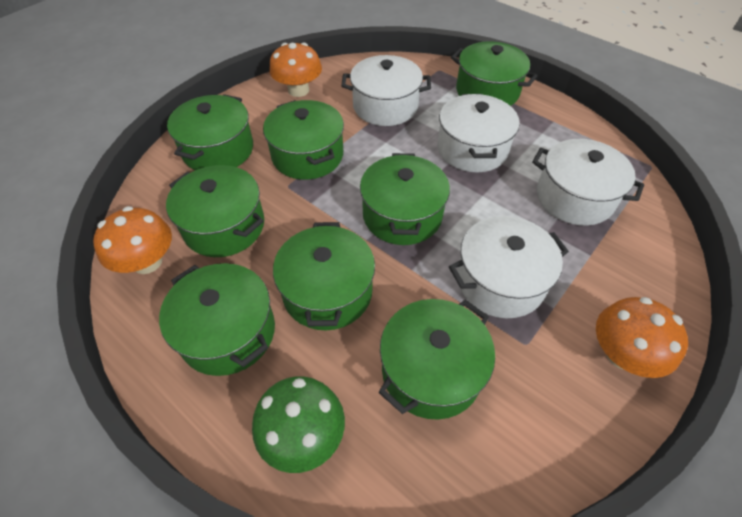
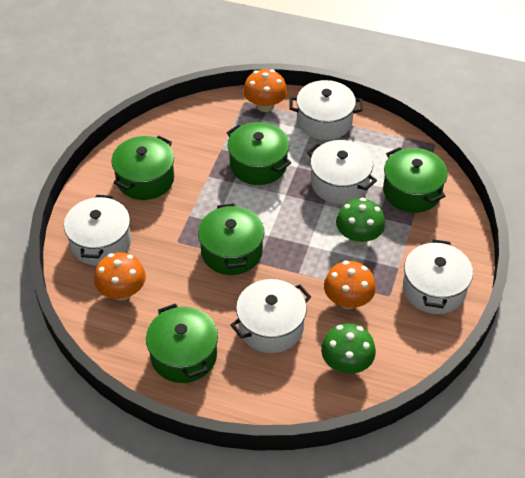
green mushroom: [252,376,345,473] = 1 -> [321,323,376,374] [336,198,385,245] = 2
green pot: [159,263,275,376] [166,165,264,257] [167,94,253,170] [263,100,344,180] [273,222,375,330] [360,153,450,245] [378,299,495,420] [451,41,537,106] = 8 -> [111,136,174,200] [146,303,218,383] [198,203,264,275] [227,122,291,185] [383,147,448,213] = 5
white pot: [341,55,431,126] [438,94,520,172] [449,216,569,318] [532,139,644,226] = 4 -> [64,195,131,265] [231,279,311,353] [289,80,363,140] [307,140,377,204] [403,239,473,314] = 5

